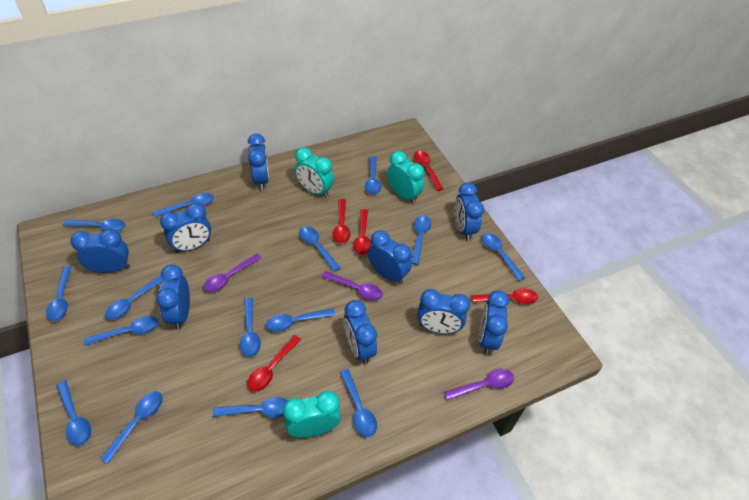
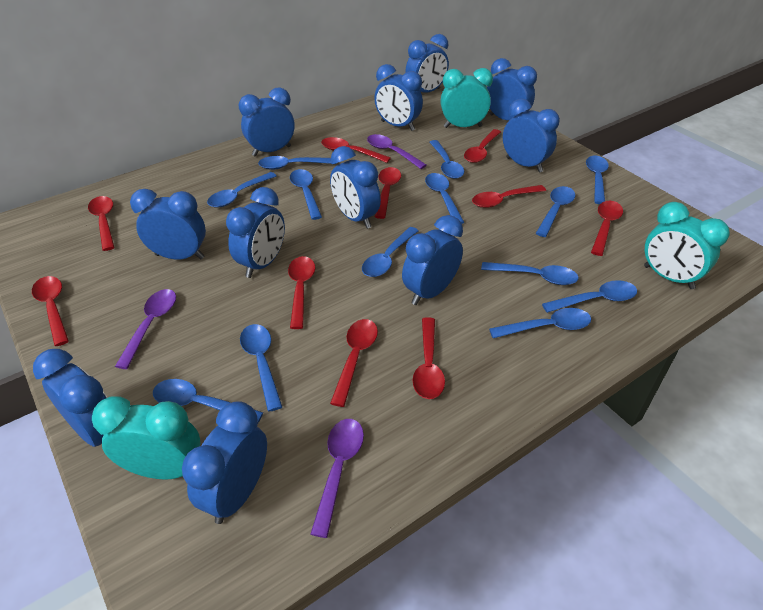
blue clock: [70,229,130,273] [156,264,190,330] [160,203,211,253] [248,134,269,190] [343,300,377,364] [368,230,412,284] [418,289,470,334] [454,182,484,241] [479,290,509,355] = 9 -> [33,349,108,447] [130,189,206,259] [182,401,267,524] [226,187,285,278] [239,87,294,156] [330,146,381,229] [374,64,423,131] [402,215,463,305] [405,34,449,93] [487,58,537,120] [503,99,560,173] = 11
blue spoon: [46,266,72,322] [56,380,91,446] [63,219,125,232] [84,316,158,346] [100,391,163,463] [105,275,163,320] [153,193,214,217] [213,397,288,418] [240,297,261,357] [266,308,335,332] [299,226,340,272] [340,369,377,437] [365,156,381,194] [411,215,431,265] [482,233,525,281] = 15 -> [153,379,263,423] [207,172,277,208] [240,324,282,412] [258,156,336,170] [290,169,322,220] [362,227,419,277] [425,173,464,224] [430,140,464,179] [481,262,579,285] [489,308,591,338] [536,186,575,237] [542,280,637,313] [586,156,609,204] = 13
red spoon: [247,335,301,391] [333,199,350,243] [353,209,371,255] [414,151,443,191] [472,288,538,304] = 5 -> [32,276,69,346] [88,196,115,251] [288,256,315,329] [321,137,391,163] [330,319,378,407] [375,167,401,219] [413,317,445,399] [464,129,501,163] [472,185,546,208] [591,201,623,256] = 10

